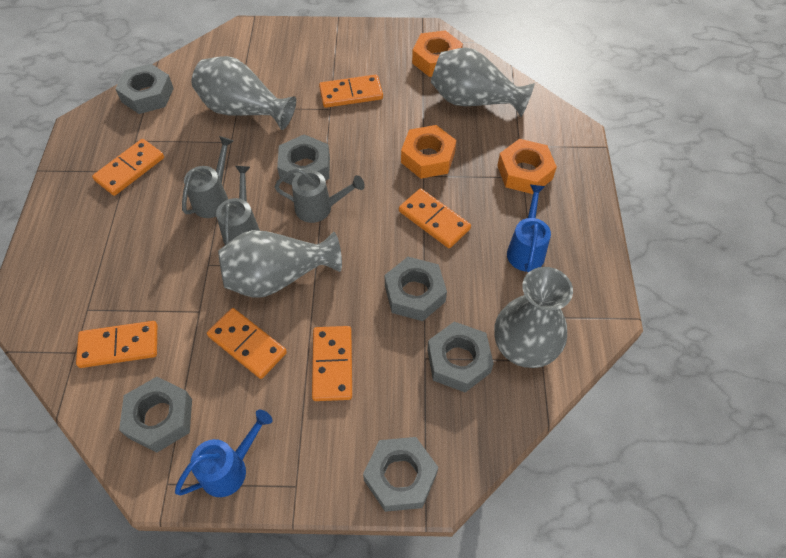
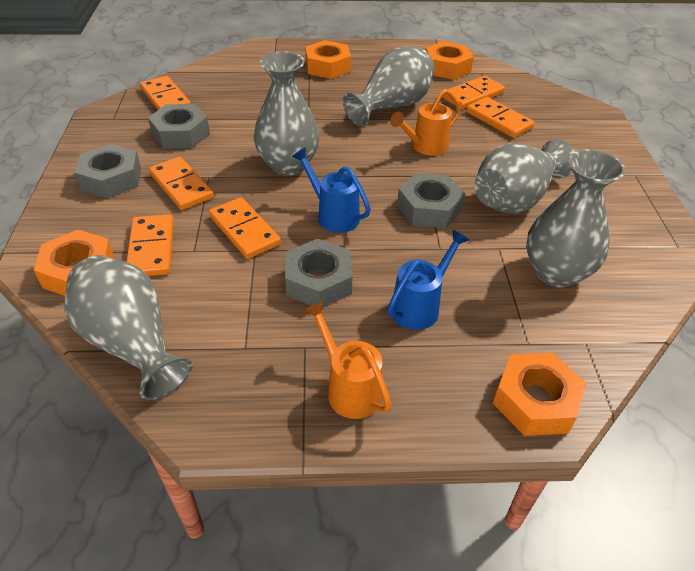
grey nut: [116,64,174,114] [119,377,192,453] [277,134,330,185] [363,437,438,512] [385,257,447,321] [427,322,494,392] = 6 -> [75,144,141,198] [148,104,210,149] [285,239,353,308] [397,173,465,228] = 4
grey vase: [192,56,296,130] [218,230,342,298] [431,48,535,117] [495,267,573,368] = 4 -> [64,255,193,400] [254,51,319,176] [342,47,435,127] [475,139,575,214] [526,149,625,288] = 5
grey watering can: [182,136,233,218] [216,166,260,245] [275,168,365,223] = 3 -> none = 0
orange nut: [401,125,456,179] [412,30,463,77] [497,139,557,194] = 3 -> [34,229,114,296] [305,40,351,79] [425,41,474,80] [493,353,586,436] = 4
orange watering can: none = 0 -> [303,301,392,419] [390,89,461,156] = 2

